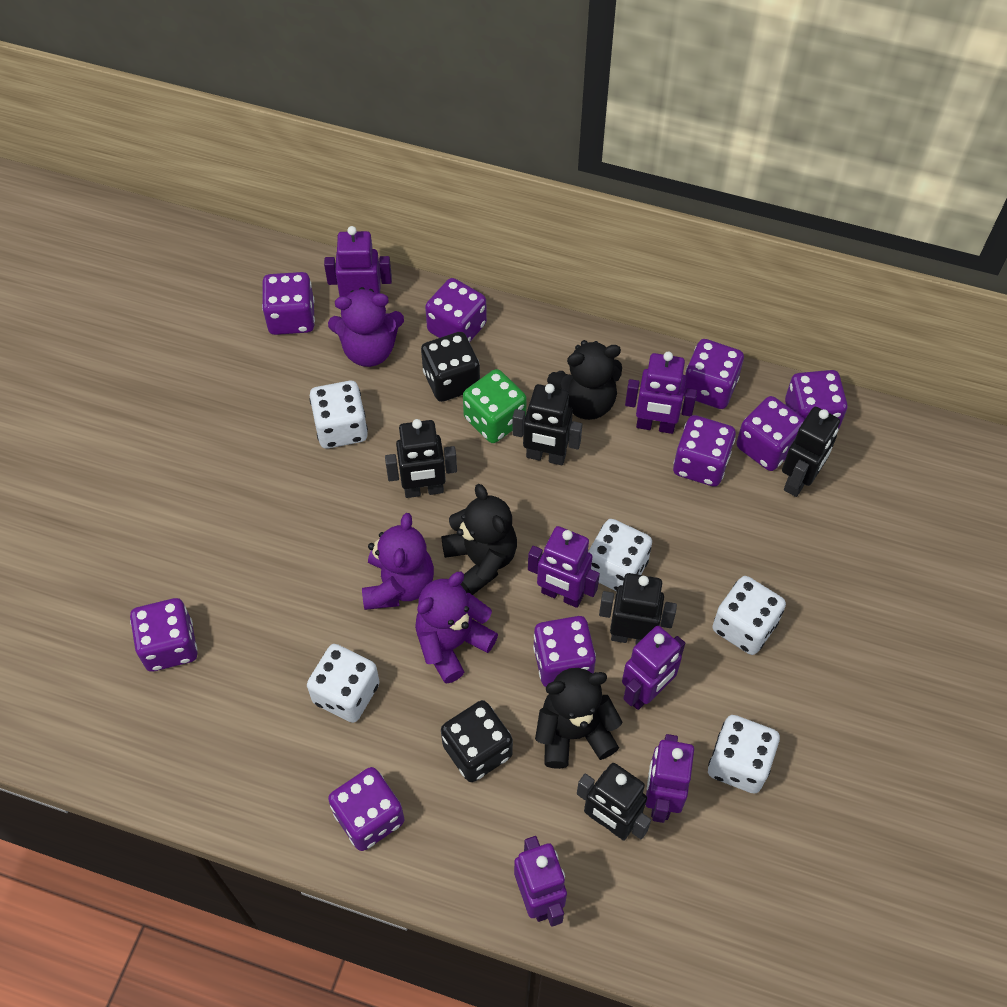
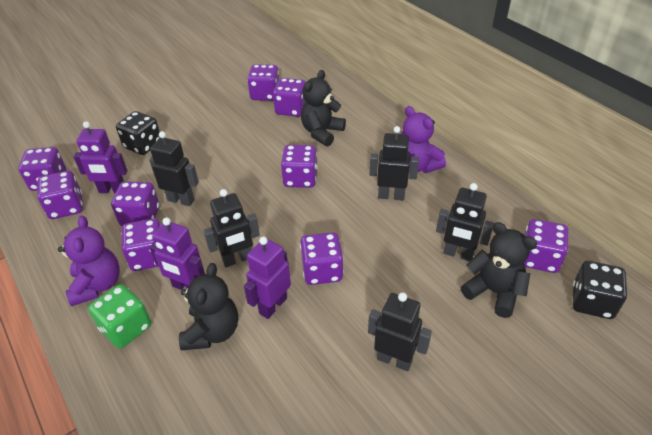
purple robot: [324,226,392,297] [514,836,567,927] [528,526,600,608] [622,626,685,710] [625,351,697,434] [645,734,694,823] = 6 -> [73,121,127,193] [149,217,205,290] [244,237,291,319] = 3
purple teddy bear: [328,287,404,367] [362,513,434,610] [415,571,498,684] = 3 -> [58,215,120,306] [401,106,446,173] = 2
white dice: [307,644,380,723] [309,381,368,449] [588,519,652,591] [708,715,780,794] [712,576,786,655] = 5 -> none = 0

